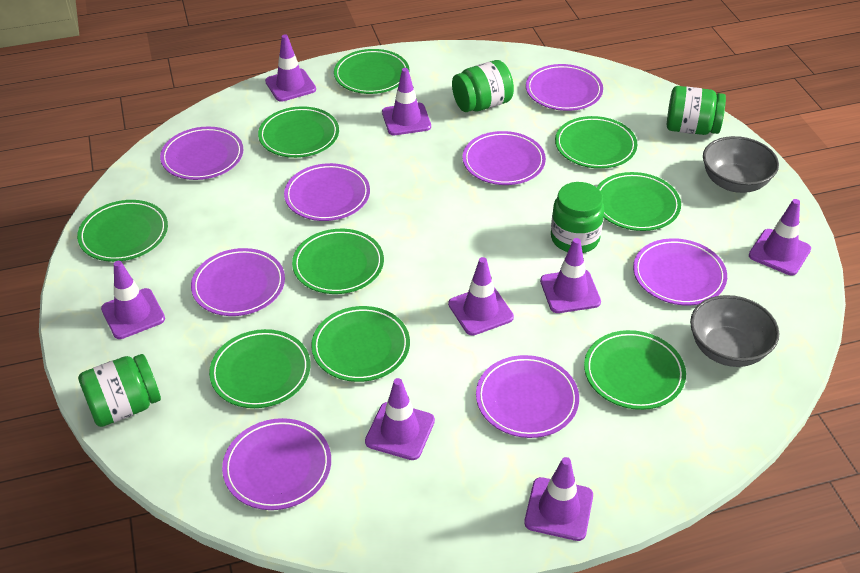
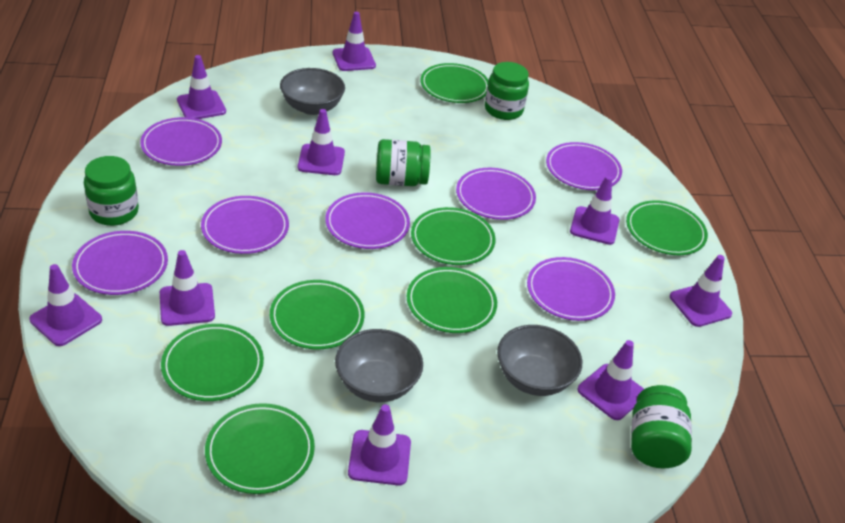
green plate: [77,200,168,262] [209,329,310,408] [258,106,339,158] [292,229,384,294] [311,306,410,382] [334,49,409,94] [555,116,638,169] [584,330,686,410] [597,172,681,231] = 9 -> [161,324,264,401] [205,403,315,494] [270,280,365,349] [407,267,497,333] [411,207,496,265] [421,63,489,103] [626,200,708,255] = 7
grey bowl: [690,295,779,367] [703,136,779,193] = 2 -> [280,68,345,115] [335,329,423,402] [497,325,582,396] = 3
purple plate: [160,127,244,180] [191,248,285,316] [222,418,331,510] [284,163,370,221] [463,131,546,185] [476,355,579,438] [526,64,603,111] [633,238,727,305] = 8 -> [72,231,168,295] [140,117,222,166] [201,196,289,254] [325,192,410,249] [456,168,536,220] [527,257,615,321] [546,142,622,190] = 7
purple traffic cone: [101,261,165,339] [265,34,316,102] [365,378,435,460] [382,68,431,135] [448,257,514,335] [524,457,593,541] [540,238,601,313] [749,199,811,275] = 8 -> [29,264,102,346] [160,250,215,326] [177,55,226,119] [298,109,345,175] [333,12,376,71] [348,404,411,485] [570,176,619,245] [578,340,644,420] [670,255,732,327] = 9

